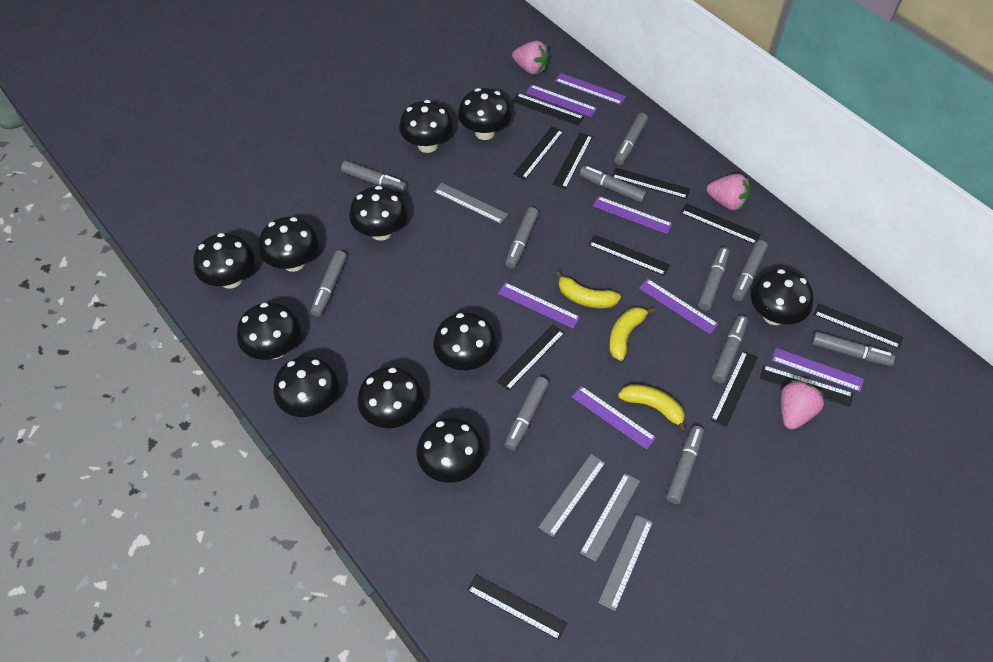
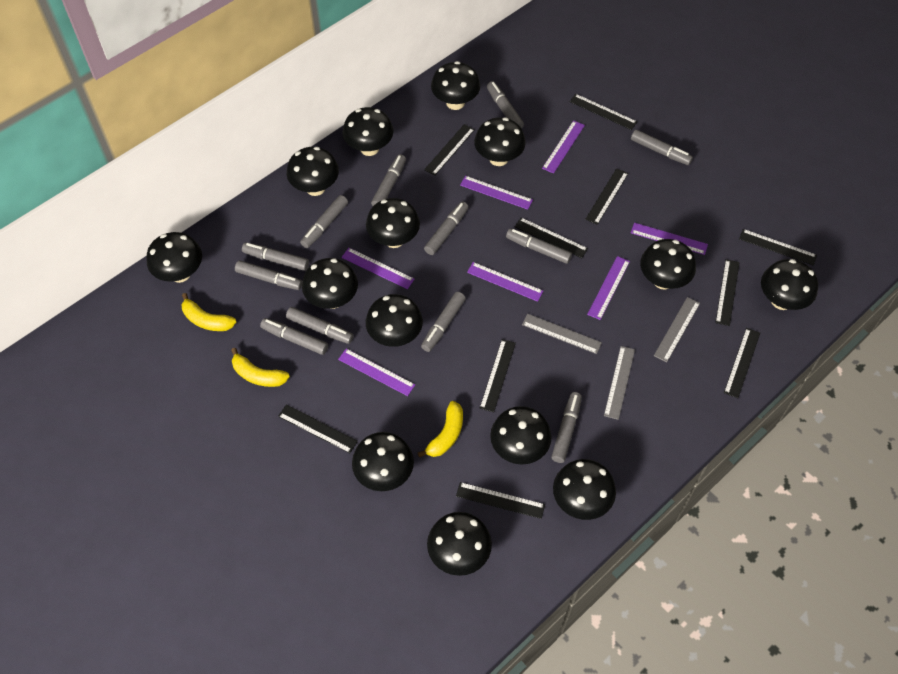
black mushroom: [193,233,254,289] [237,302,300,360] [259,217,318,272] [273,356,339,417] [349,186,407,241] [358,367,424,428] [399,100,453,153] [416,418,485,483] [433,312,497,370] [458,88,511,140] [751,269,813,325] = 11 -> [147,232,202,283] [287,147,339,196] [302,258,358,309] [343,107,393,156] [352,432,414,491] [366,198,420,248] [366,294,423,347] [427,512,492,576] [431,61,480,110] [474,117,526,166] [490,406,552,464] [553,459,616,520] [640,239,696,290] [761,259,818,310] = 14
black ruler: [467,575,567,640] [497,324,565,391] [512,93,584,126] [514,126,564,180] [553,132,593,189] [588,235,670,276] [612,168,690,199] [681,203,761,244] [711,351,758,427] [760,365,853,407] [814,303,903,349] = 11 -> [278,404,358,453] [424,124,475,176] [456,482,545,519] [480,339,516,412] [515,217,588,258] [570,94,637,130] [585,168,628,225] [715,259,740,326] [724,328,760,398] [739,229,817,266] = 10
grey marker: [310,250,347,317] [341,161,407,193] [505,207,539,269] [505,377,549,451] [580,166,647,203] [614,113,648,165] [666,426,704,504] [698,247,730,311] [712,315,748,384] [732,240,768,301] [812,331,895,366] = 11 -> [235,260,302,290] [242,242,309,271] [260,318,328,355] [286,307,354,344] [300,195,348,248] [371,154,406,206] [421,292,466,352] [424,202,469,255] [487,81,524,128] [506,228,572,264] [551,392,582,463] [631,130,693,165] = 12
grey ruler: [434,183,508,224] [538,454,605,537] [580,473,640,562] [598,515,653,611] = 4 -> [522,314,602,354] [604,346,635,420] [654,297,700,362] = 3
pink strawberry: [512,41,550,75] [707,174,750,210] [781,380,825,430] = 3 -> none = 0

